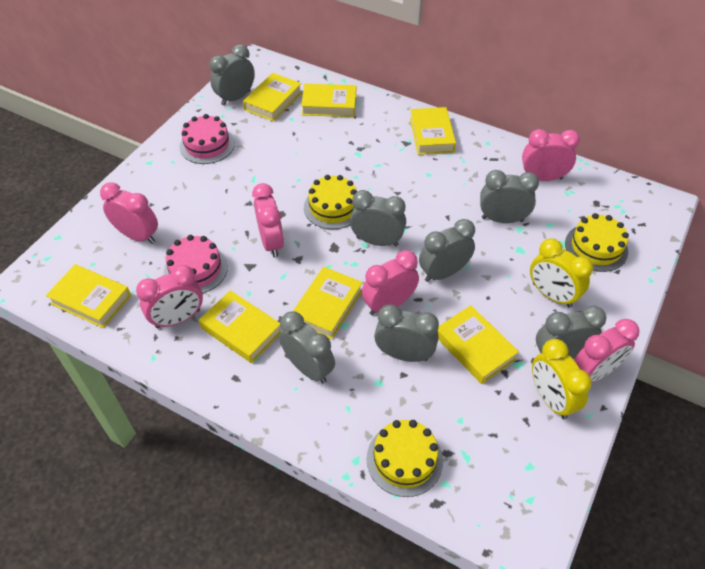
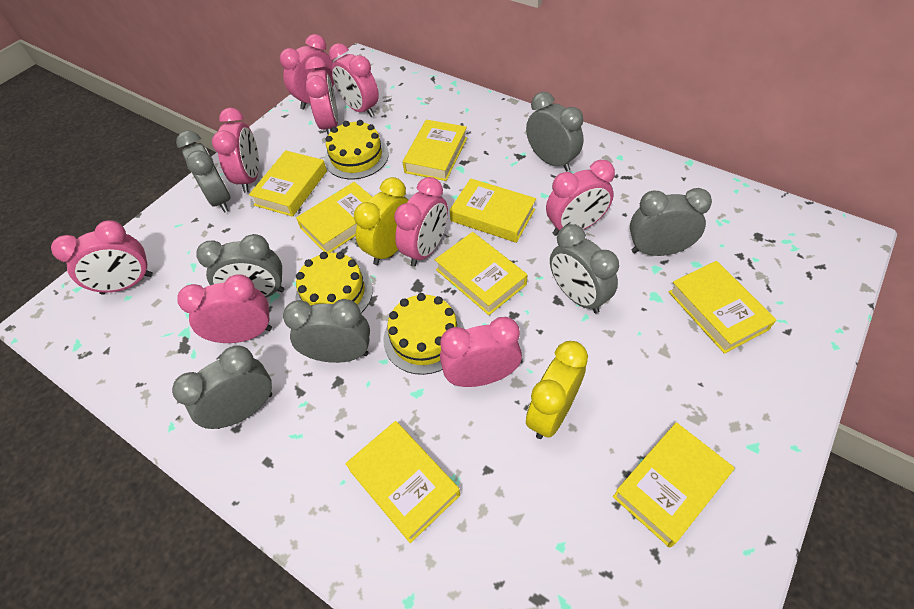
pink cake: [164,235,228,294] [180,114,235,164] = 2 -> none = 0
pink clock: [100,182,158,244] [136,265,203,329] [252,183,284,258] [362,250,419,315] [522,129,580,181] [574,319,639,382] = 6 -> [51,220,153,295] [177,274,272,343] [212,108,259,193] [280,34,334,110] [305,56,338,134] [329,43,379,117] [394,177,448,267] [440,317,522,387] [546,160,615,236] = 9
yellow book: [46,264,131,328] [199,290,281,363] [243,73,302,122] [293,267,363,340] [301,84,356,117] [410,107,456,155] [437,305,519,384] = 7 -> [249,150,327,217] [296,182,372,253] [345,421,460,543] [403,120,467,181] [435,232,527,315] [450,178,536,243] [613,422,735,548] [669,261,776,354] = 8

